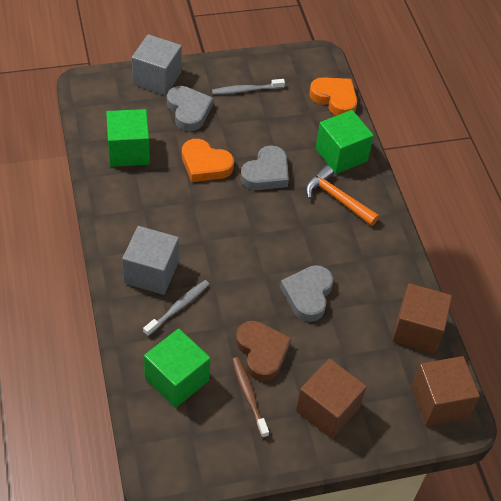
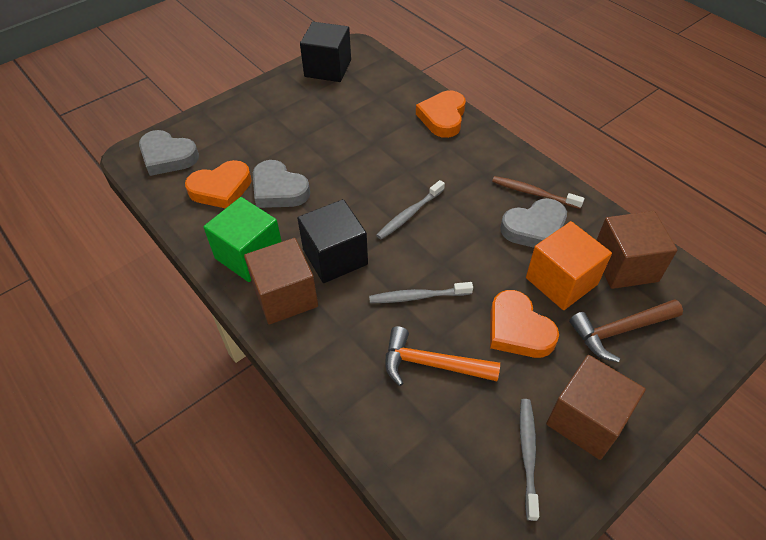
black cube: none = 0 -> [297,199,368,283] [300,22,351,82] = 2
brown hammer: none = 0 -> [569,299,683,362] = 1
brown heart: [236,321,292,381] = 1 -> none = 0
green cube: [106,109,150,167] [144,329,210,408] [316,110,374,174] = 3 -> [203,197,282,282] = 1
grey cube: [122,226,179,295] [132,34,182,95] = 2 -> none = 0
grey toothbrush: [143,280,210,336] [212,79,285,95] = 2 -> [369,282,473,303] [376,180,445,240] [520,399,539,521] = 3
orange cube: none = 0 -> [526,221,612,310] = 1
orange heart: [182,139,234,182] [309,77,357,116] = 2 -> [185,160,251,209] [416,91,466,138] [490,290,559,358] = 3

